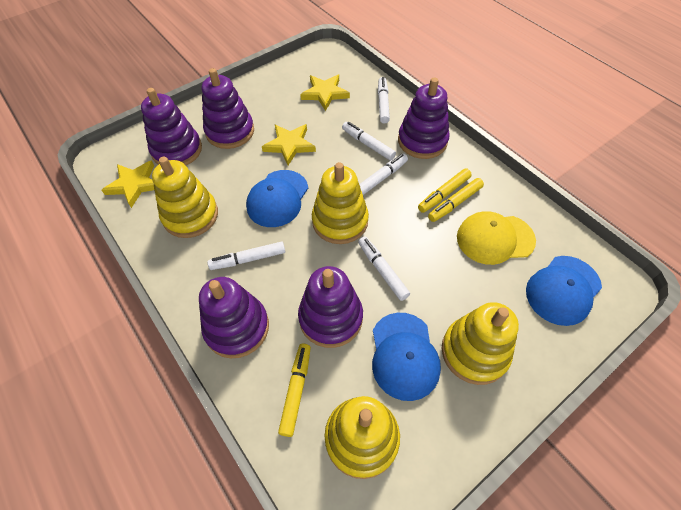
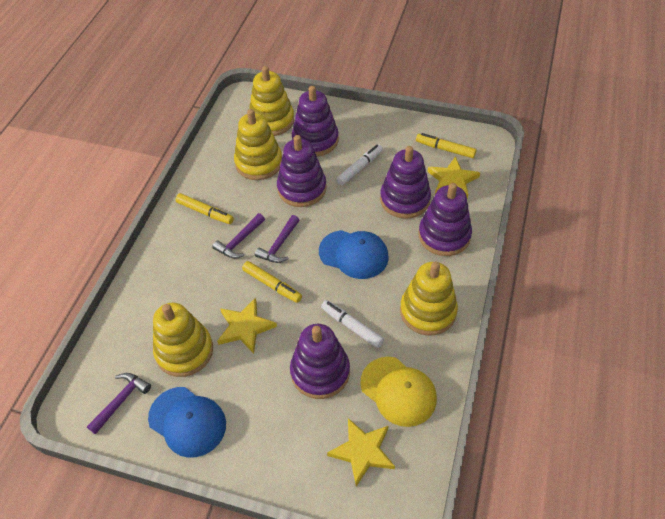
blue cap: [246,170,308,227] [372,313,441,401] [526,256,602,326] = 3 -> [148,387,226,458] [319,230,389,279] = 2
purple hammer: none = 0 -> [87,373,151,434] [212,213,265,258] [255,215,299,263] = 3
white marker: [207,242,285,270] [342,122,396,161] [358,237,410,301] [359,154,408,195] [378,77,390,124] = 5 -> [321,300,384,348] [336,144,383,185] = 2

